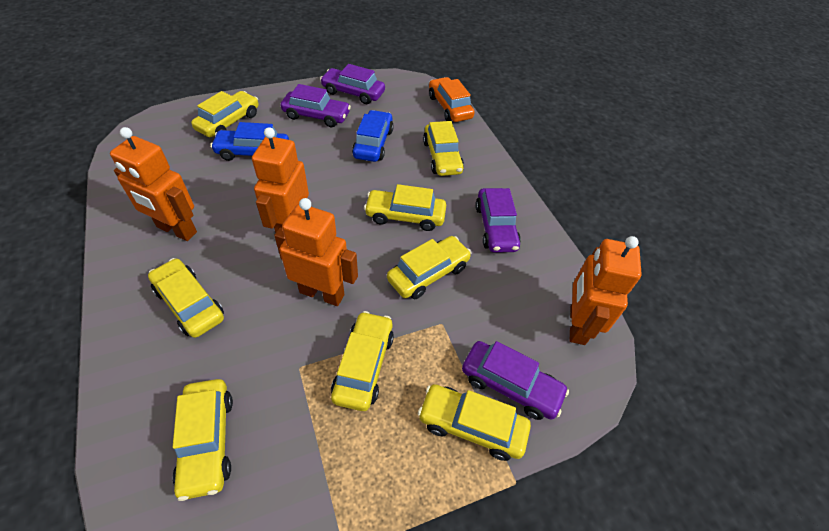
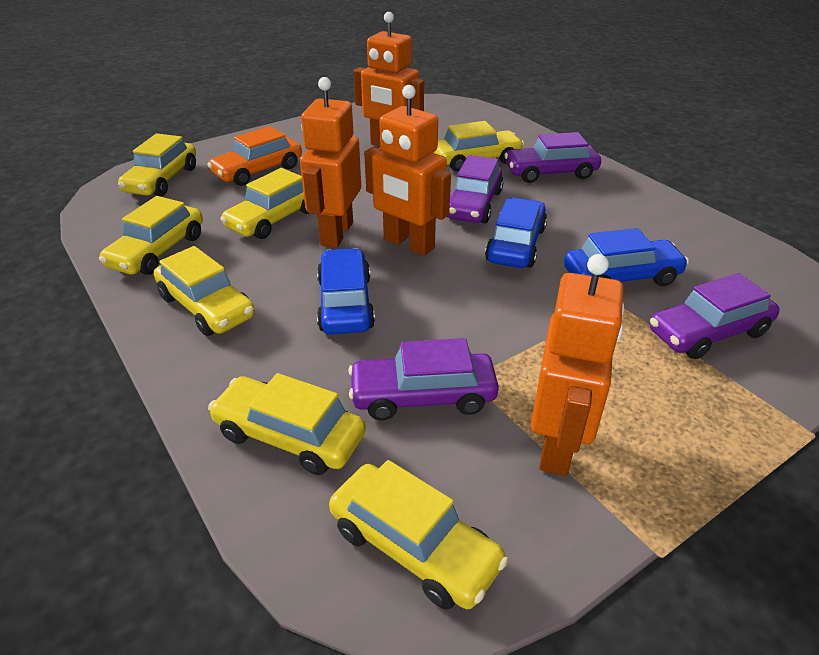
blue car: [210,122,289,161] [352,110,394,162] = 2 -> [317,248,375,334] [485,198,547,268] [564,228,689,286] = 3
yellow car: [148,258,224,338] [172,379,233,501] [191,91,259,137] [331,311,394,411] [364,184,446,231] [387,236,472,299] [418,384,531,461] [423,121,464,176] = 8 -> [99,196,203,275] [118,133,196,196] [154,246,255,336] [208,373,366,475] [220,168,309,239] [329,460,508,610] [433,121,524,171] = 7

